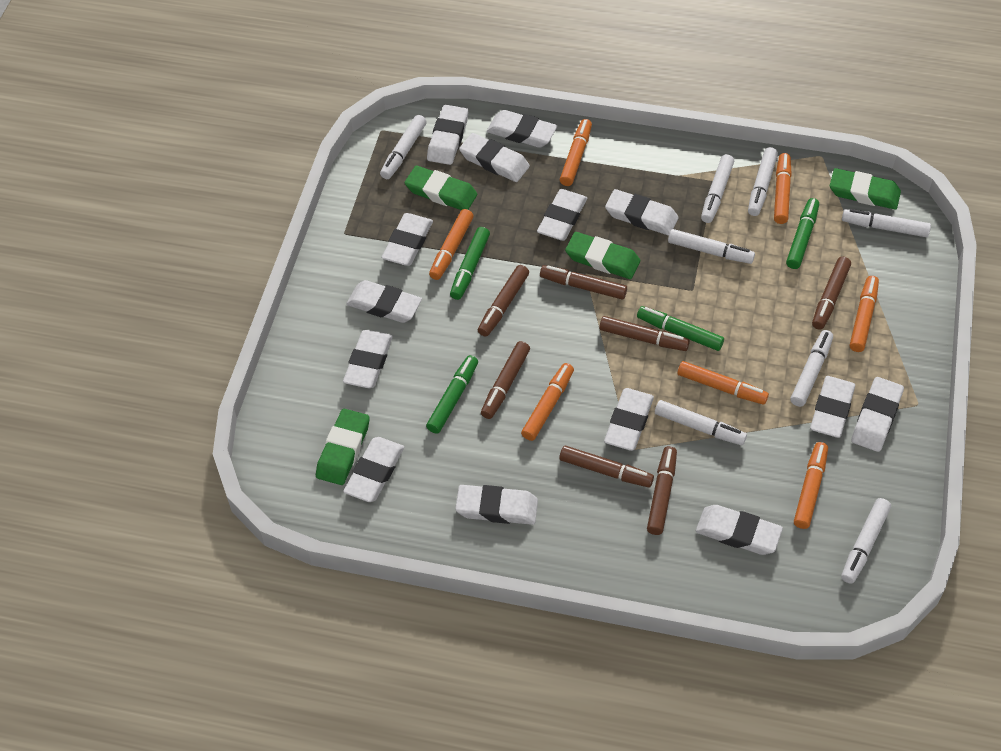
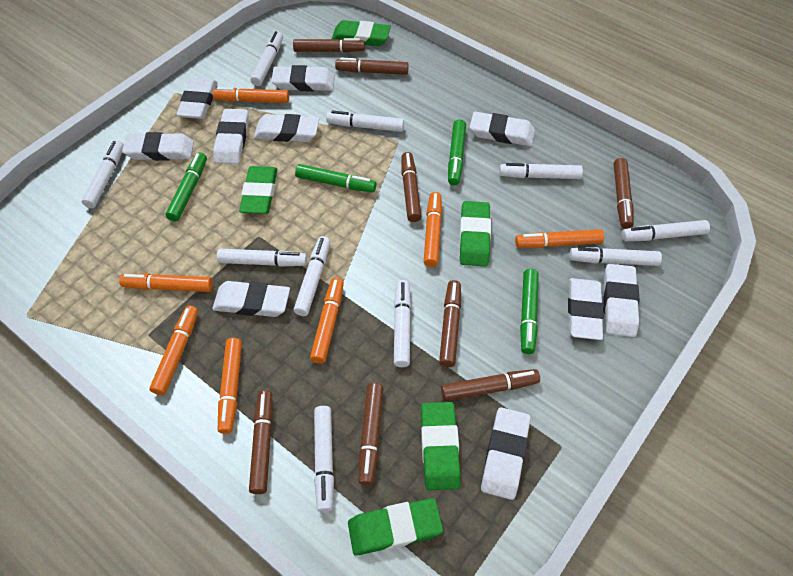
brown marker: [478,265,529,337] [481,341,530,419] [540,265,627,300] [559,446,654,488] [599,316,690,351] [647,446,677,535] [812,257,851,330] = 7 -> [249,390,273,494] [293,38,365,52] [335,58,409,75] [358,383,384,486] [401,152,421,222] [439,280,461,367] [441,369,540,401] [614,158,633,229] = 8
green eraser: [316,409,370,485] [405,166,477,210] [565,232,640,279] [830,168,901,210] = 4 -> [239,166,277,214] [332,20,391,46] [348,498,443,556] [421,402,460,490] [459,201,491,266] = 5
white eraser: [343,330,393,388] [343,437,404,502] [346,280,422,323] [381,213,433,266] [427,105,468,165] [455,485,538,525] [459,133,530,182] [487,110,557,148] [537,189,587,241] [604,388,654,451] [605,189,679,235] [696,505,783,555] [810,376,855,438] [851,377,904,452] = 14 -> [122,132,194,161] [176,78,218,119] [212,281,290,317] [213,109,249,164] [254,114,319,142] [271,65,335,91] [470,112,535,146] [481,407,531,500] [568,278,604,340] [603,264,639,337] = 10
white marker: [380,115,427,179] [655,400,747,445] [668,229,755,264] [701,154,734,223] [748,147,778,216] [790,330,833,407] [841,498,891,584] [842,209,931,237] = 8 -> [82,140,124,208] [217,249,307,267] [250,31,283,86] [294,236,330,316] [314,406,334,512] [326,111,404,132] [394,280,411,367] [499,163,583,179] [570,247,662,266] [622,220,710,241] = 10

